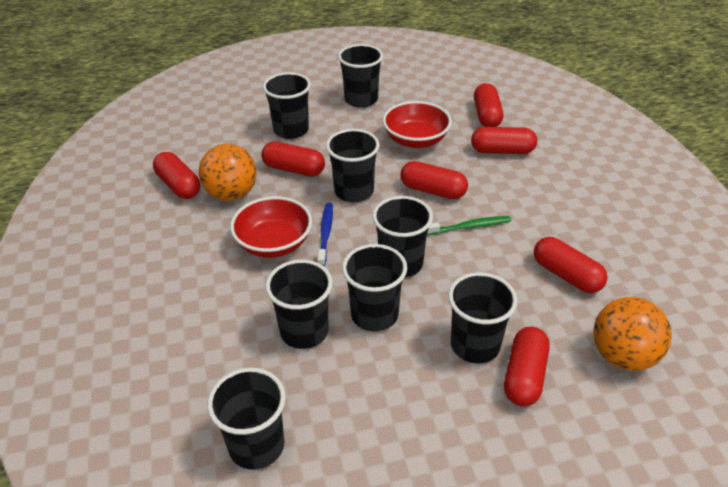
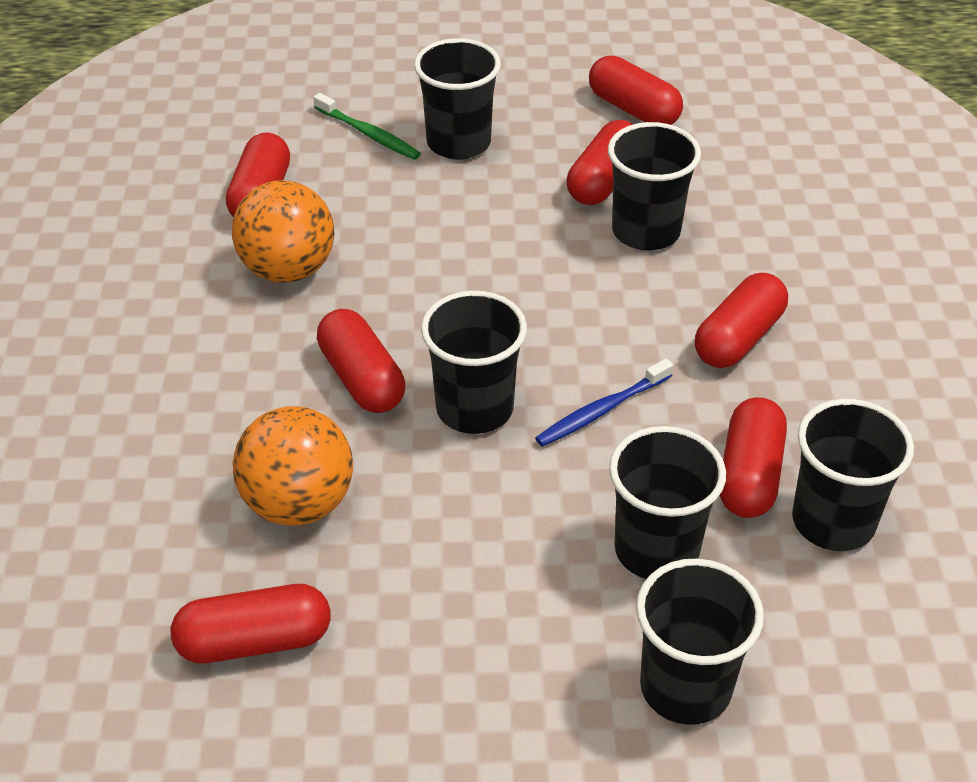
black cup: [207,368,286,470] [263,72,311,139] [265,260,333,349] [326,129,380,202] [338,44,383,108] [342,244,407,331] [372,196,433,277] [448,272,517,363] = 8 -> [414,38,501,159] [421,291,527,434] [608,122,701,250] [609,426,726,579] [636,559,764,725] [792,399,914,551] = 6
red bowl: [230,196,312,258] [383,101,452,148] = 2 -> none = 0

